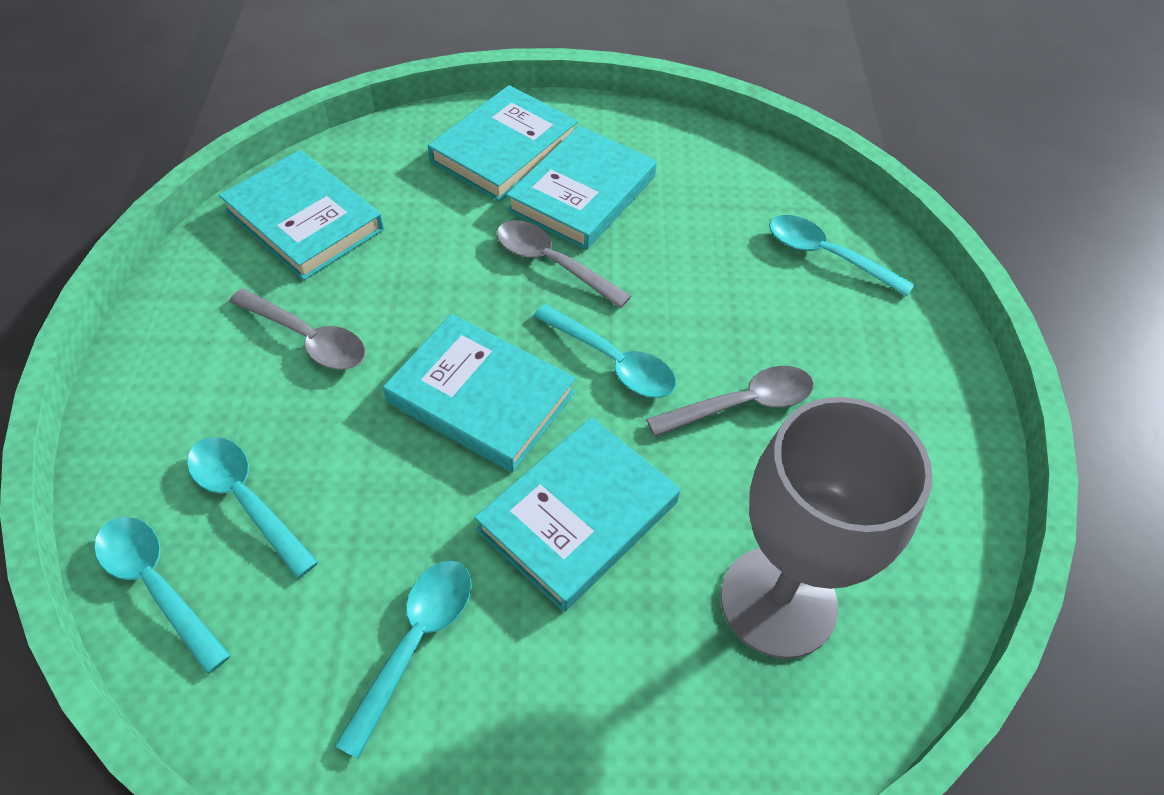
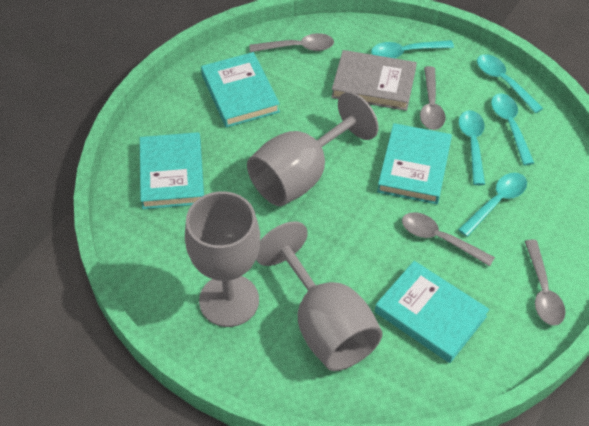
grey book: none = 0 -> [331,50,417,111] = 1
grey goblet: [721,397,933,659] = 1 -> [185,191,260,327] [247,92,379,206] [256,221,383,371] = 3
grey spoon: [229,288,366,370] [497,220,631,308] [647,366,814,437] = 3 -> [249,33,334,52] [402,212,495,266] [420,66,446,130] [525,240,566,326] = 4
turquoise book: [219,150,384,280] [383,314,575,473] [428,85,578,202] [474,417,680,612] [506,125,657,250] = 5 -> [140,132,204,209] [201,52,280,128] [375,261,489,363] [377,123,452,204] = 4

